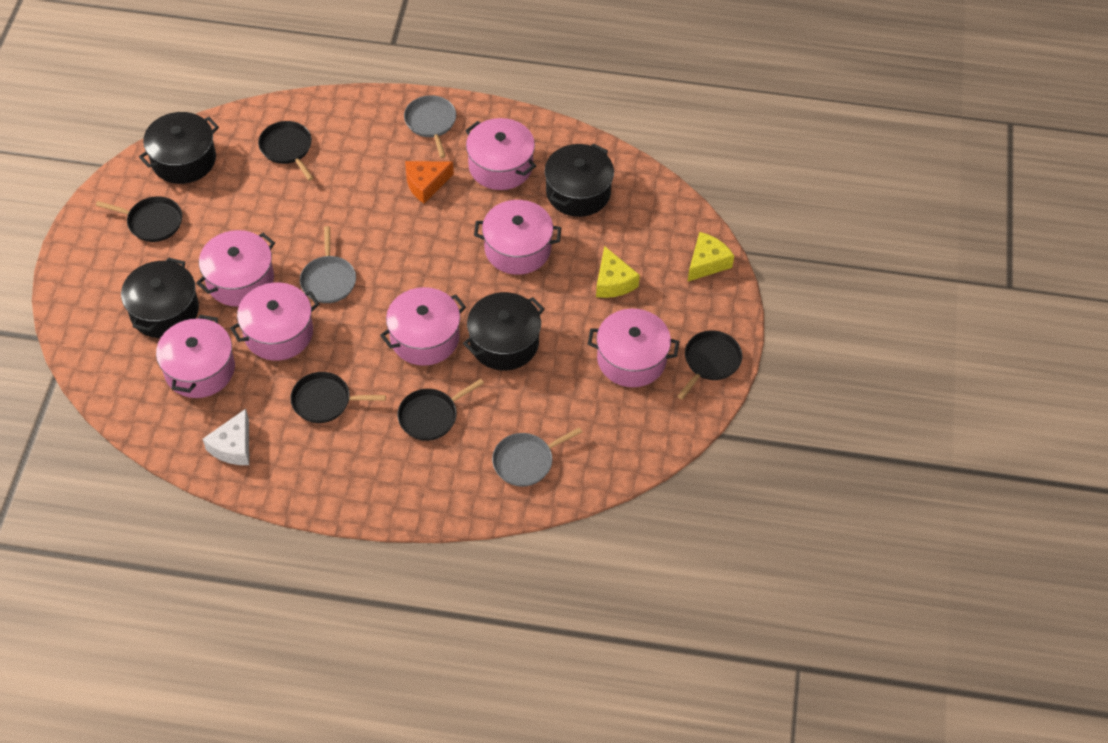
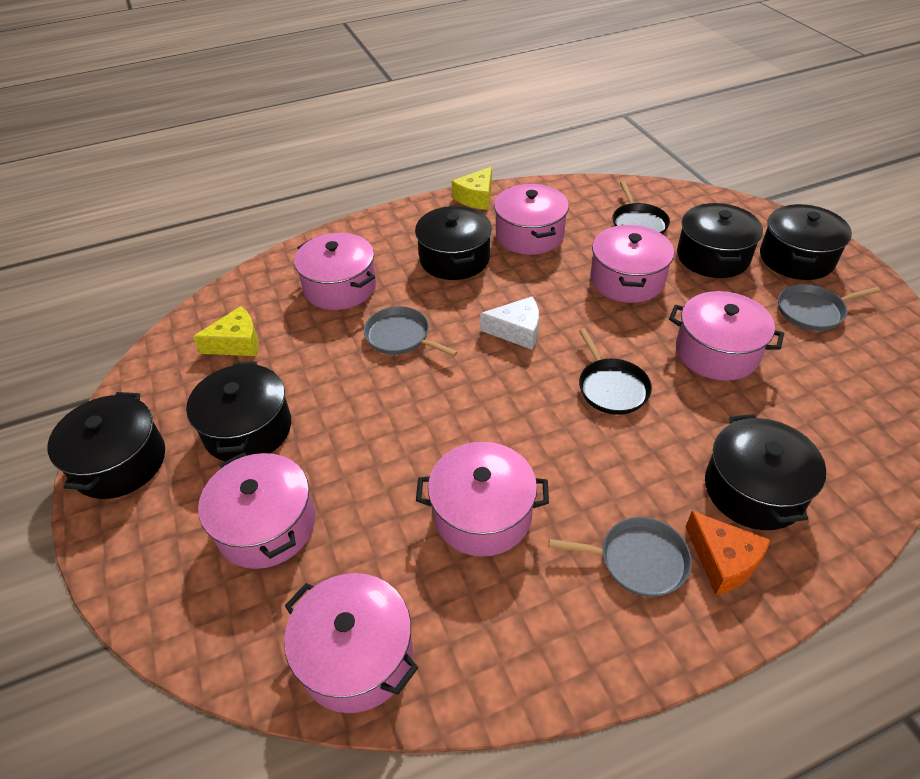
black pan: [96,196,182,242] [258,121,313,181] [290,372,386,423] [397,379,484,441] [678,331,742,399] = 5 -> [579,328,652,415] [612,181,670,234] = 2
black pot: [121,257,199,338] [139,112,219,184] [463,292,544,371] [545,143,614,217] = 4 -> [47,392,165,499] [186,362,291,461] [415,206,492,280] [677,203,763,278] [705,414,826,530] [760,204,852,280] = 6

